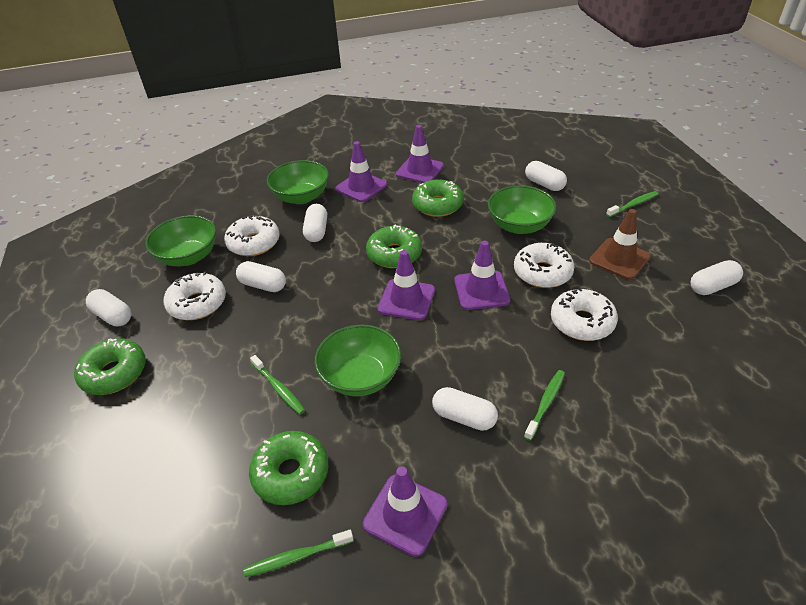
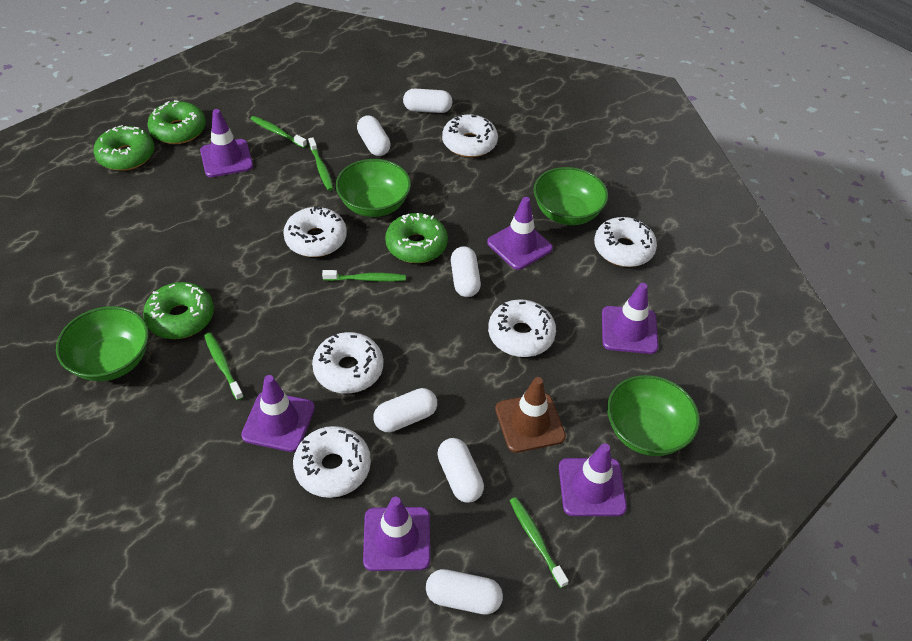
green toothbrush: [243,530,354,577] [250,355,305,414] [524,370,565,441] [606,191,659,217] = 4 -> [204,333,244,401] [251,116,307,148] [308,137,334,191] [322,270,406,282] [510,497,569,588] = 5
purple traffic cone: [336,141,387,202] [363,466,447,557] [378,250,435,320] [396,125,444,183] [454,241,510,310] = 5 -> [200,109,253,177] [241,375,315,452] [363,497,430,571] [487,197,553,270] [559,443,627,516] [602,283,658,354] = 6
white donut: [164,272,226,320] [224,215,280,256] [514,243,574,288] [551,287,618,341] = 4 -> [283,206,347,257] [293,426,371,498] [312,332,383,394] [442,114,498,157] [488,299,556,357] [594,217,657,267] = 6

